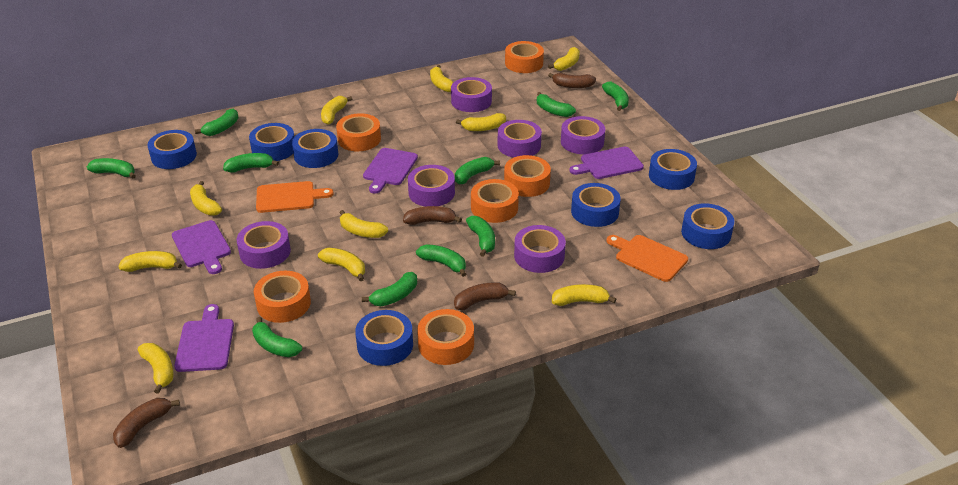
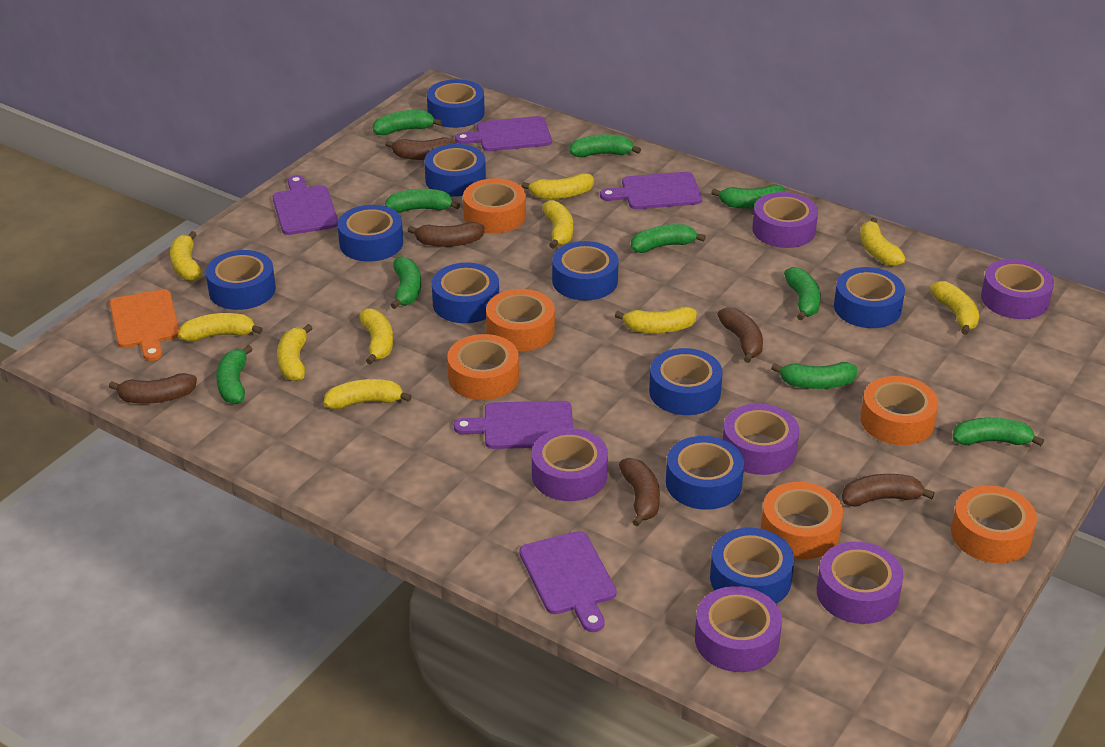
blue tape: [147,130,197,169] [249,123,294,161] [292,129,338,168] [355,310,413,366] [571,183,621,227] [649,149,697,190] [681,203,734,249] = 7 -> [206,250,276,310] [337,205,403,261] [424,144,486,196] [427,79,485,128] [432,263,499,323] [552,241,619,300] [649,348,723,415] [666,436,744,510] [710,528,794,604] [834,267,905,328] = 10
brown banana: [113,398,180,448] [403,206,462,225] [454,282,516,310] [548,73,596,88] = 4 -> [109,373,197,404] [385,137,457,160] [408,222,484,247] [619,458,660,527] [717,307,763,363] [842,474,934,507] = 6
orange cutting board: [256,181,334,213] [607,235,688,282] = 2 -> [109,289,179,361] = 1
purple cutting board: [172,220,231,274] [174,304,234,372] [363,148,418,194] [569,147,644,179] = 4 -> [273,175,338,235] [454,401,573,449] [455,116,552,151] [519,531,616,632] [600,172,702,209] = 5

